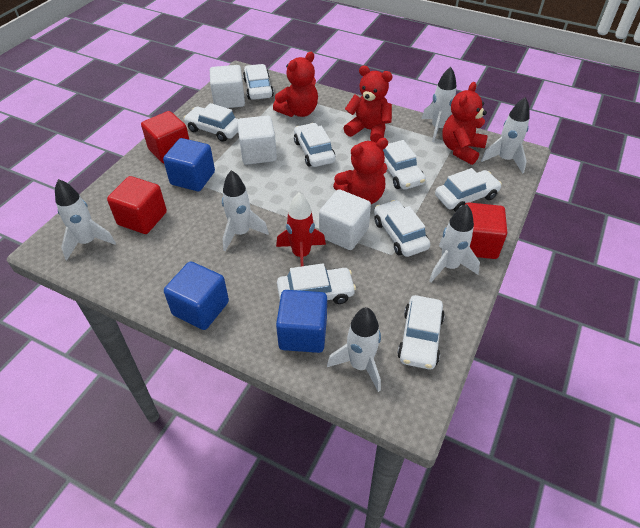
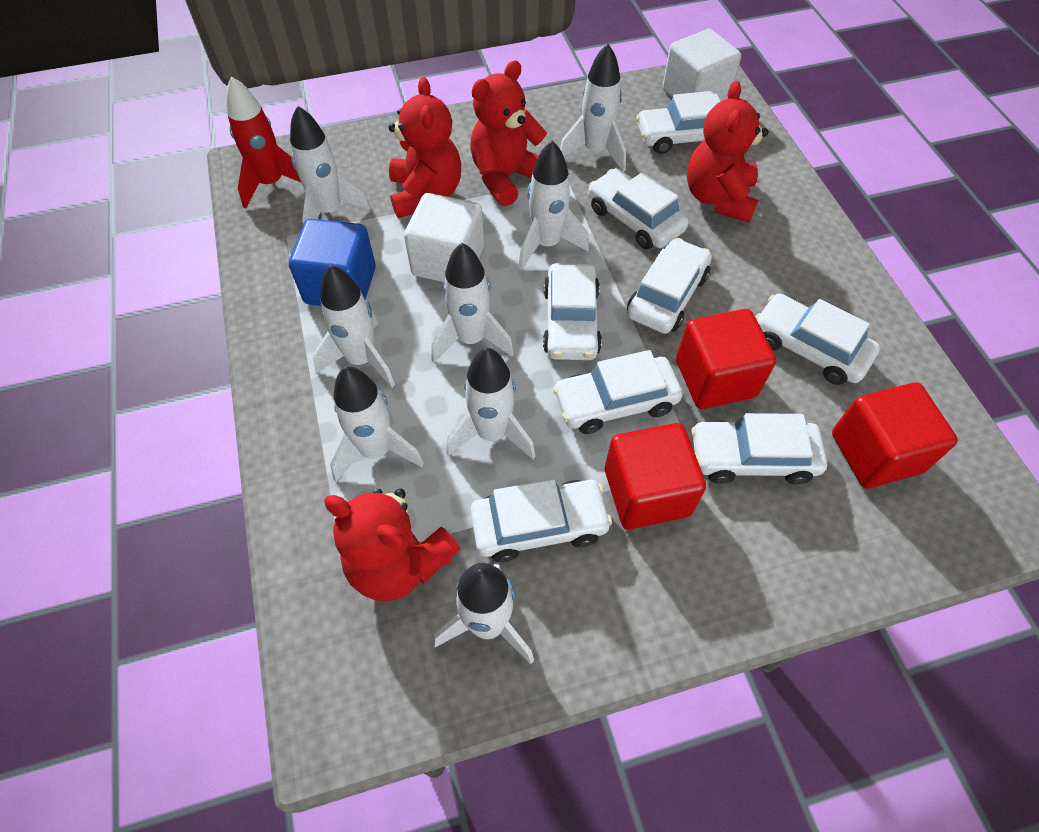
blue cube: [163,138,215,191] [164,261,229,330] [276,290,327,353] = 3 -> [289,219,376,306] = 1
white cube: [210,65,245,108] [237,116,277,165] [319,189,371,250] = 3 -> [404,193,484,282] [663,29,741,101] = 2
white rocket: [55,179,116,260] [222,170,269,251] [327,307,381,392] [421,67,456,142] [429,204,480,282] [481,97,530,174] = 6 -> [290,106,371,224] [312,265,395,387] [330,366,424,482] [431,243,514,363] [433,563,534,664] [446,348,535,459] [519,140,589,270] [560,43,626,172] = 8

